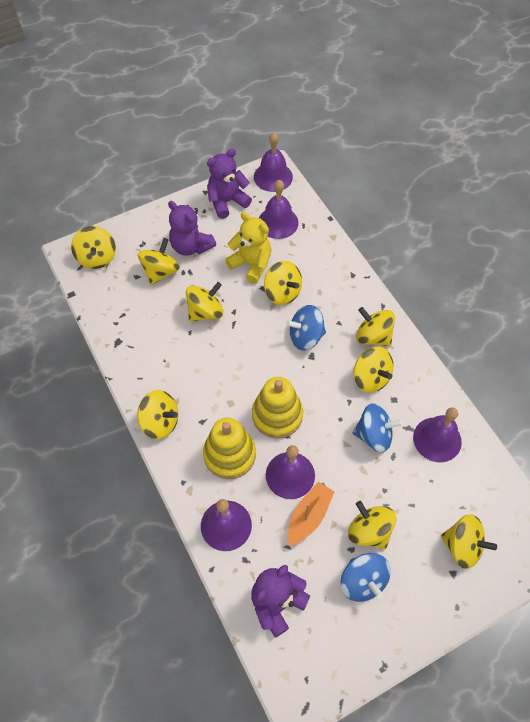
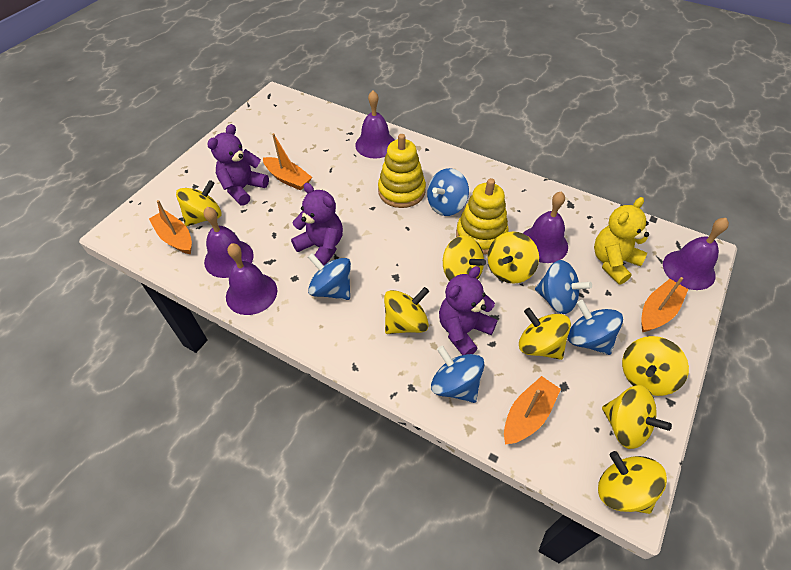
blue spinning top: [286,305,326,350] [341,553,391,602] [353,403,403,452] = 3 -> [308,253,351,300] [427,168,469,216] [431,346,484,403] [535,260,592,314] [568,300,623,355] = 5
orange boat: [288,482,335,546] = 1 -> [149,200,192,254] [263,133,312,190] [504,376,561,444] [641,277,688,332] = 4
yellow spinning top: [71,226,116,269] [137,390,178,439] [138,238,180,285] [186,282,224,322] [264,261,302,305] [348,501,397,549] [354,347,394,393] [356,307,395,347] [441,514,497,569] = 9 -> [176,180,221,226] [384,287,429,334] [443,235,486,281] [487,232,539,284] [519,308,571,360] [598,451,667,514] [602,385,672,449] [622,336,689,396] = 8

